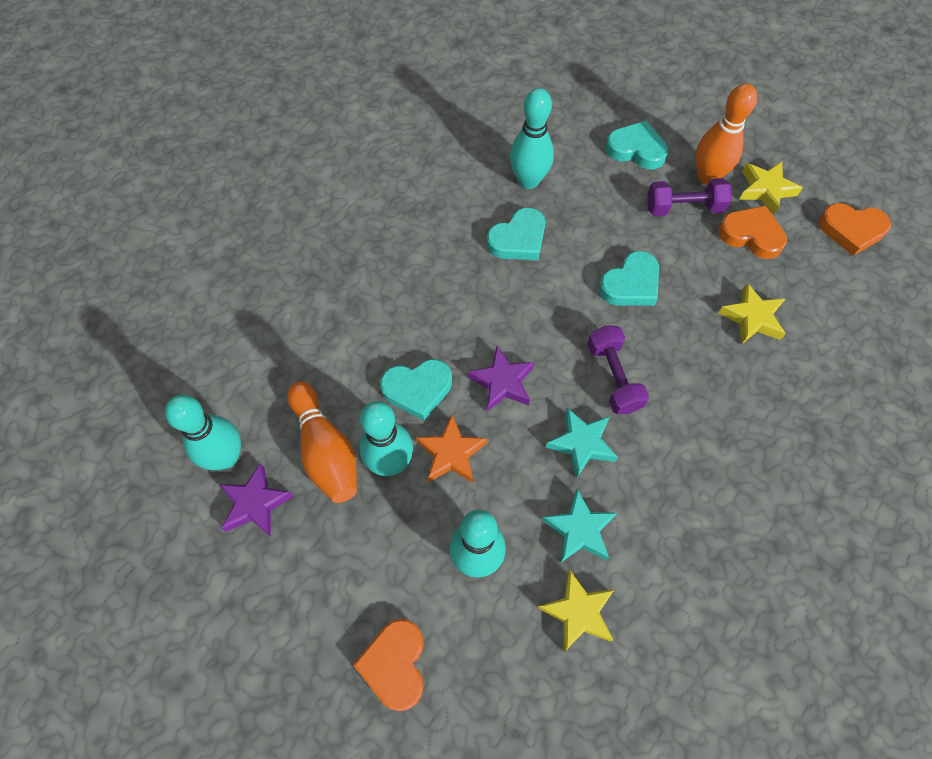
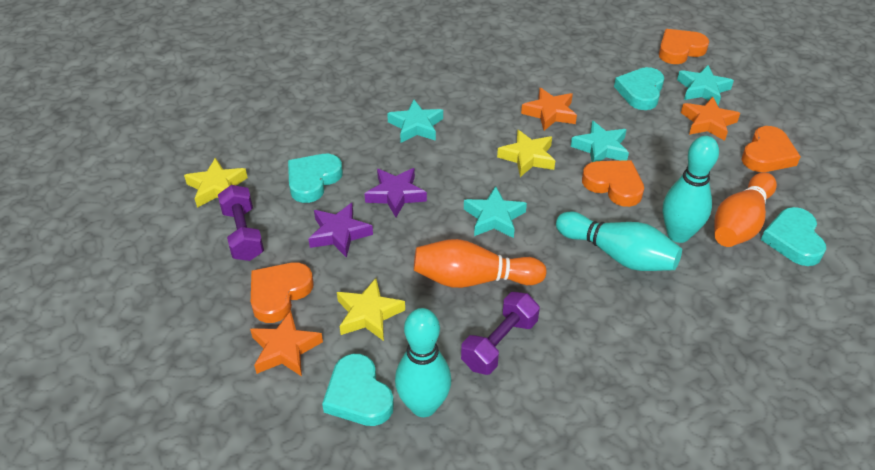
orange heart: [353,619,424,711] [718,205,787,259] [819,203,891,256] = 3 -> [251,262,314,323] [582,160,644,207] [659,29,709,64] [741,126,801,172] = 4
orange star: [416,415,487,483] = 1 -> [250,311,323,376] [521,88,577,131] [681,97,740,141] = 3
turquoise bowling pin: [165,395,241,470] [360,401,413,476] [449,510,506,578] [510,88,554,189] = 4 -> [395,308,451,417] [556,212,682,271] [663,136,719,243] = 3
turquoise star: [542,489,617,563] [546,408,618,479] = 2 -> [387,100,443,143] [464,186,527,238] [571,121,629,162] [677,65,734,105] = 4

